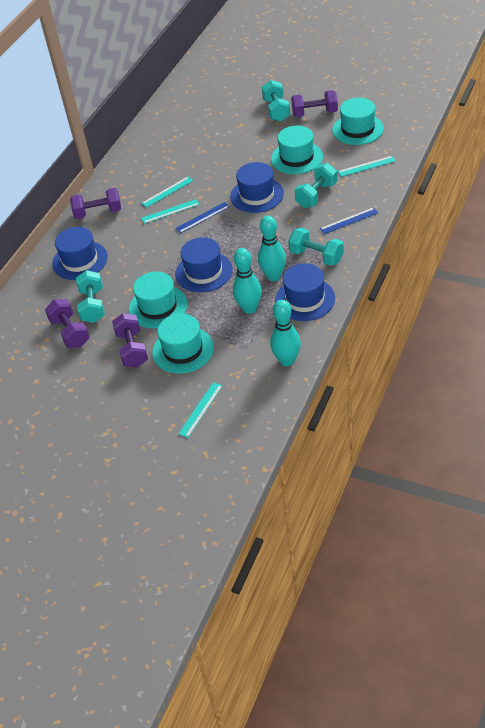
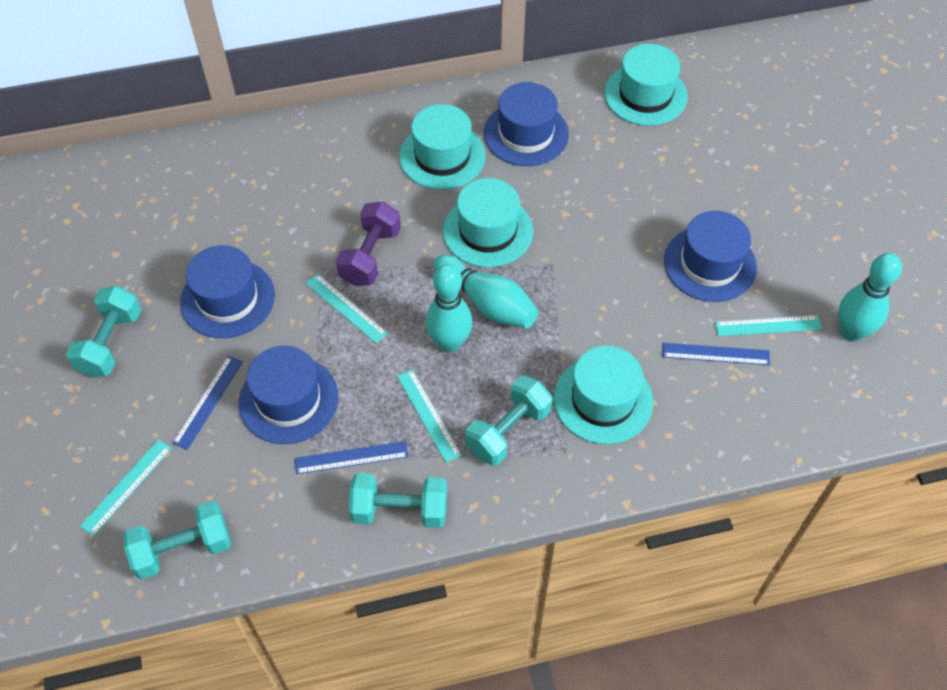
blue ruler: [175,202,230,233] [320,207,379,234] = 2 -> [172,356,243,450] [294,441,408,474] [662,343,770,365] = 3
purple dumbbell: [45,299,90,348] [70,188,121,219] [112,313,148,368] [291,90,338,117] = 4 -> [336,202,401,286] = 1

